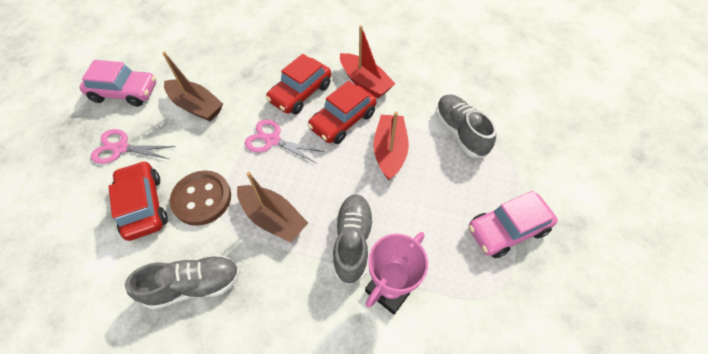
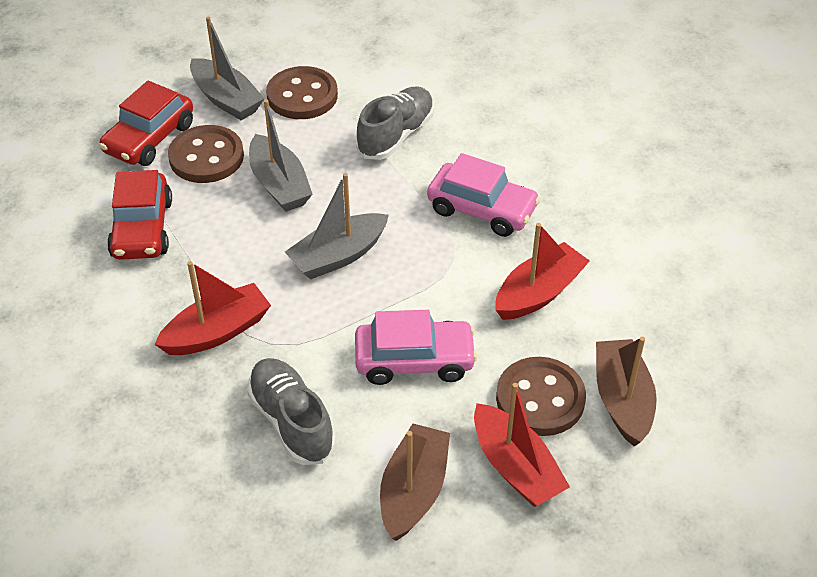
brown button: [170,170,231,226] = 1 -> [168,125,244,183] [266,66,338,119] [496,357,586,436] = 3
grey boat: none = 0 -> [190,17,265,120] [249,99,313,212] [285,173,389,279] = 3
grey shoe: [125,255,240,310] [333,194,374,285] [436,95,496,158] = 3 -> [247,358,336,465] [356,86,434,160] = 2
pink scissors: [91,129,176,164] [245,119,324,163] = 2 -> none = 0
pink trophy: [365,232,428,314] = 1 -> none = 0
red boat: [340,25,396,98] [373,112,409,180] = 2 -> [154,261,271,355] [474,383,570,507] [496,223,589,320] = 3
red car: [108,161,168,241] [266,54,331,115] [308,81,377,144] = 3 -> [99,81,193,166] [107,170,172,260] = 2

